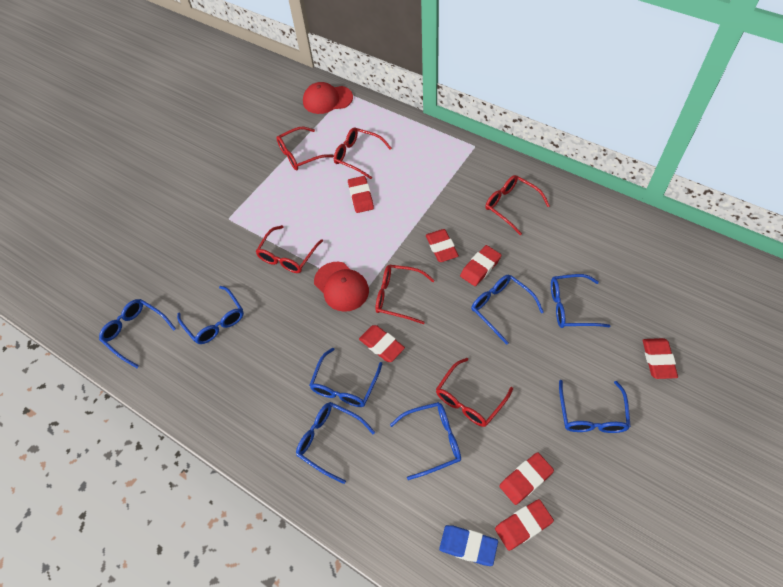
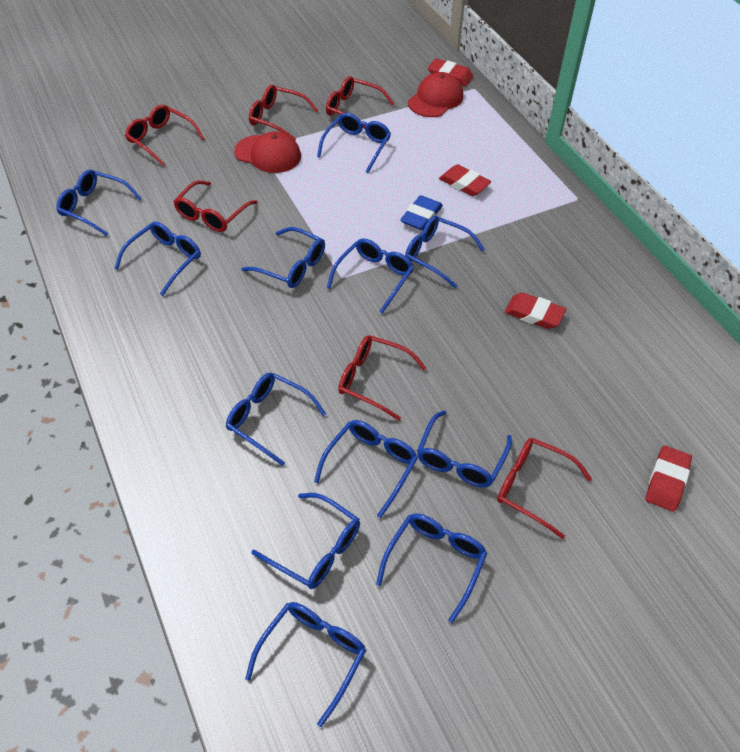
blue glasses: [99,299,176,368] [177,286,244,344] [296,402,375,484] [309,348,383,407] [390,402,461,480] [471,274,544,345] [551,274,610,328] [559,380,631,433] = 8 -> [56,169,142,236] [114,221,201,296] [226,373,326,466] [242,227,325,288] [245,602,366,727] [251,493,360,589] [314,420,418,518] [317,113,391,173] [327,238,414,314] [376,514,487,623] [405,215,485,288] [417,410,512,488] = 12
red eraser: [348,176,374,213] [359,325,405,362] [426,229,459,262] [460,245,501,286] [495,499,554,551] [499,452,554,505] [643,338,678,379] = 7 -> [428,58,473,86] [439,164,491,196] [505,293,566,329] [645,445,692,512] = 4

